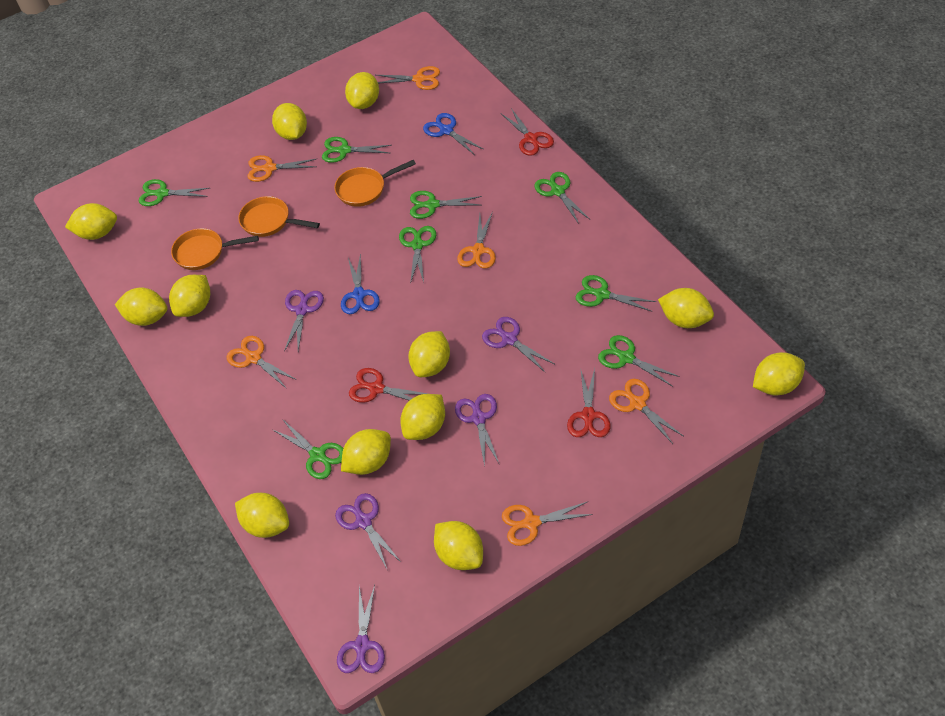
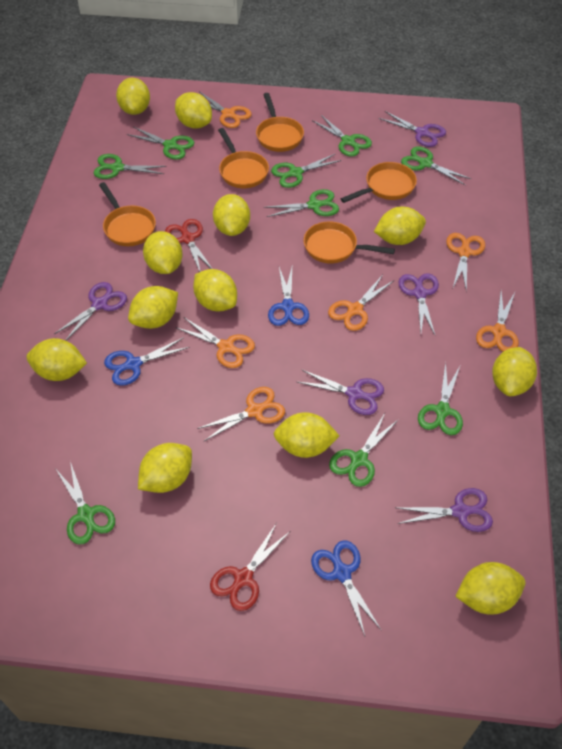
blue scissors: [341,253,380,314] [423,113,483,155] = 2 -> [104,337,190,386] [268,267,309,326] [311,541,381,636] = 3
green scissors: [139,179,209,206] [273,420,343,479] [322,137,392,163] [399,226,436,284] [410,191,482,219] [534,172,589,224] [575,275,656,312] [598,335,680,387] = 8 -> [55,462,115,545] [94,154,167,179] [127,127,194,159] [264,189,339,217] [271,154,342,188] [312,115,372,157] [329,413,399,487] [401,146,471,185] [418,362,463,435] = 9
orange pan: [171,228,259,270] [238,196,320,237] [334,160,416,207] = 3 -> [99,182,156,246] [218,128,269,188] [256,93,304,152] [304,221,395,263] [341,162,417,203] = 5
red scissors: [349,368,428,403] [502,108,554,156] [567,369,611,437] = 3 -> [165,219,212,272] [210,524,290,611] = 2

